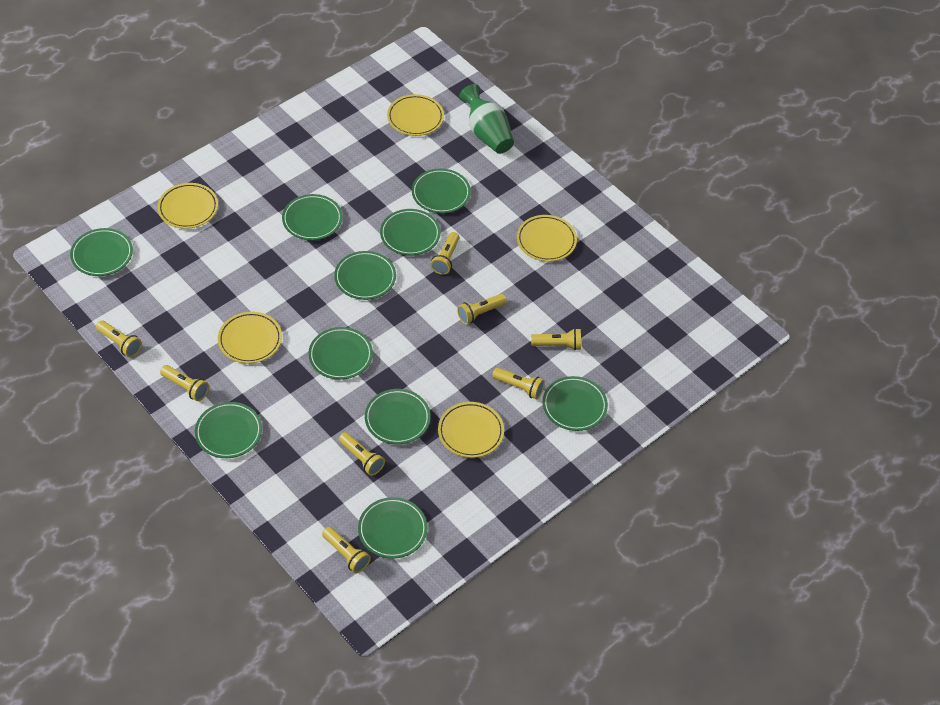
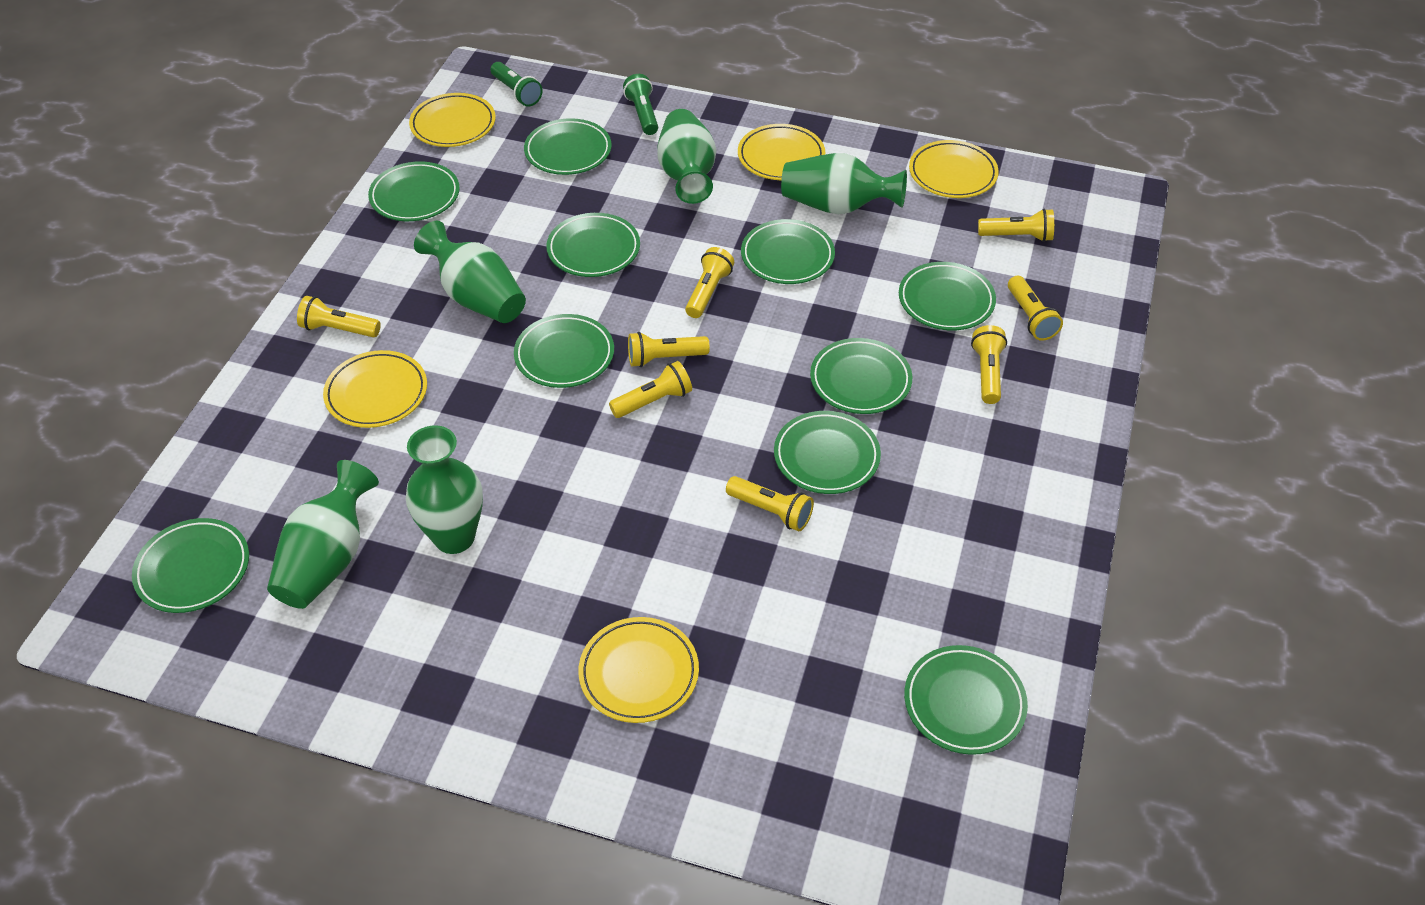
green flashlight: none = 0 -> [490,62,543,107] [623,74,658,135] = 2
green vase: [459,84,514,154] = 1 -> [267,460,379,609] [406,425,483,554] [414,221,526,323] [657,109,716,204] [781,153,907,214] = 5

